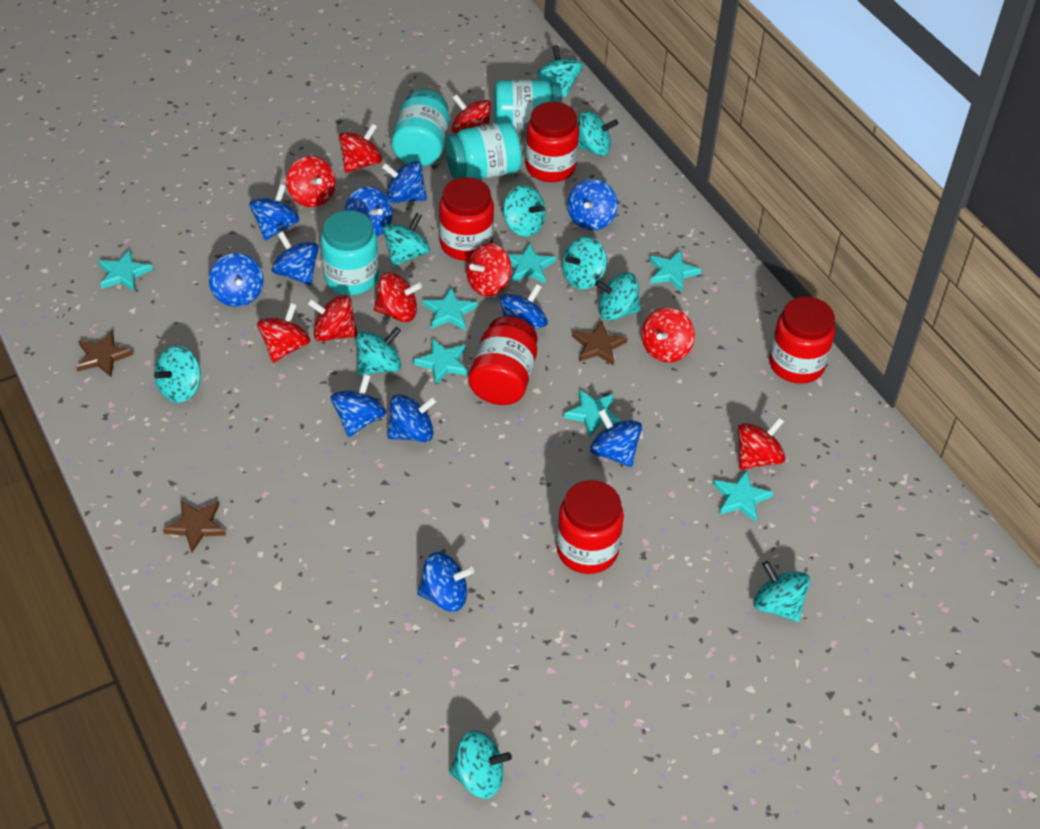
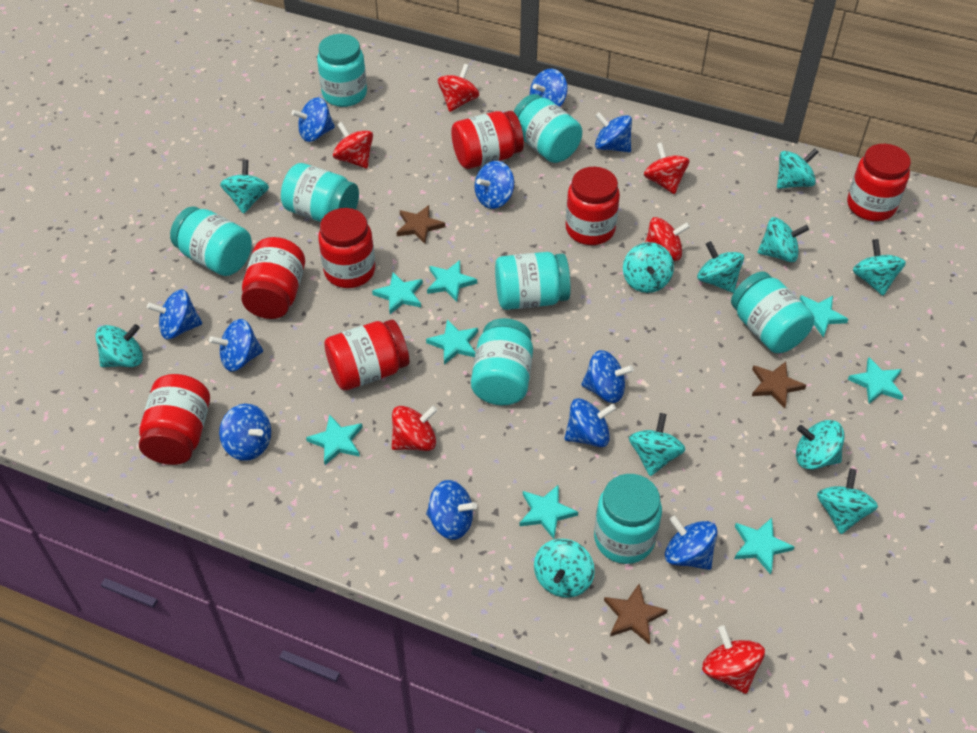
red jar: [439,177,494,261] [468,316,538,405] [525,102,579,182] [556,480,624,574] [769,297,835,384] = 5 -> [139,374,210,465] [241,237,305,319] [318,208,375,288] [324,319,409,390] [451,111,524,169] [566,167,620,245] [847,144,911,221] = 7
red spinning top: [257,303,310,363] [287,156,336,207] [307,295,357,342] [339,124,382,173] [374,272,422,322] [451,94,491,134] [466,243,511,296] [642,307,695,363] [738,417,785,470] = 9 -> [333,122,373,169] [392,406,437,451] [438,64,479,112] [644,142,690,194] [645,217,690,261] [702,625,765,694] = 6
turquoise jar: [321,210,379,295] [391,89,449,166] [445,121,522,179] [494,80,562,131] = 4 -> [170,206,252,276] [281,163,359,222] [317,34,367,107] [471,318,533,405] [495,252,571,310] [513,94,582,163] [594,474,662,564] [731,272,815,353] = 8
turquoise spinning top: [154,346,201,403] [356,327,402,376] [383,213,430,267] [449,730,512,799] [503,185,546,237] [537,45,583,98] [562,237,607,289] [578,111,618,156] [595,272,641,321] [753,561,810,622] = 10 -> [95,324,143,367] [220,160,269,214] [534,539,595,598] [623,242,674,293] [629,413,686,476] [697,241,744,293] [758,217,809,262] [777,148,819,189] [796,420,844,469] [817,468,878,534] [853,239,906,296] = 11
turquoise star: [98,249,153,292] [413,338,468,385] [423,287,478,330] [508,243,556,284] [564,389,621,437] [650,250,701,292] [713,470,773,522] = 7 -> [306,414,363,465] [372,272,423,314] [426,319,478,365] [427,260,477,302] [519,484,578,539] [734,518,794,575] [800,295,848,338] [848,357,904,404] = 8

